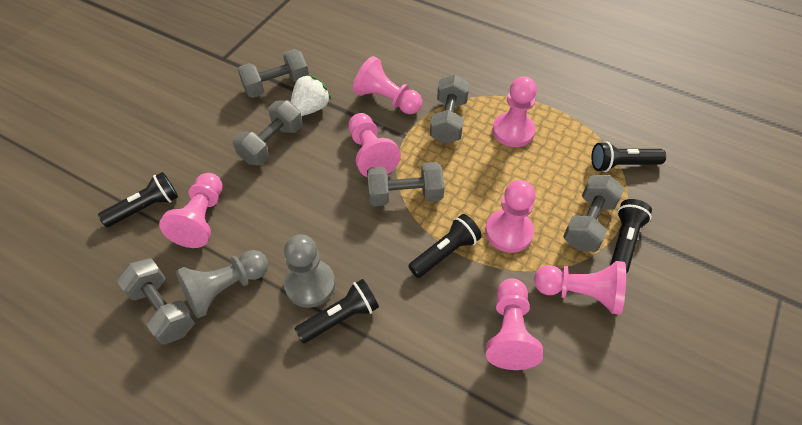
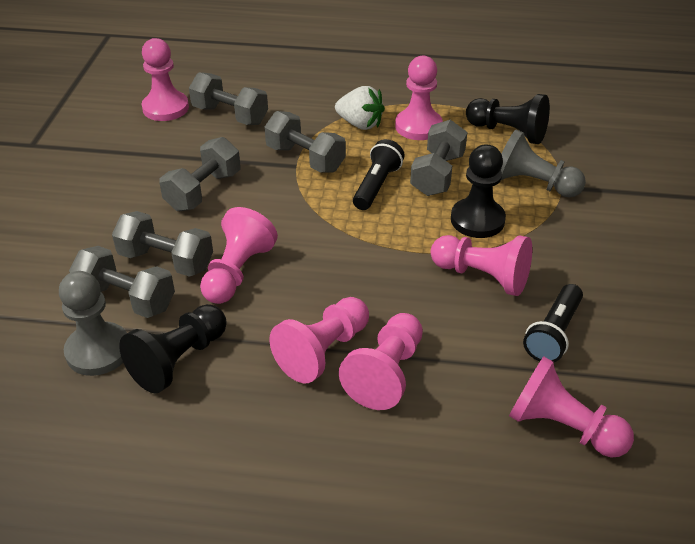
black flashlight: [98,172,178,227] [295,279,379,343] [409,214,482,278] [591,142,666,172] [610,199,652,274] = 5 -> [353,139,405,210] [523,284,583,362] = 2
black pawn: none = 0 -> [119,304,227,393] [451,145,506,238] [466,94,550,144] = 3

